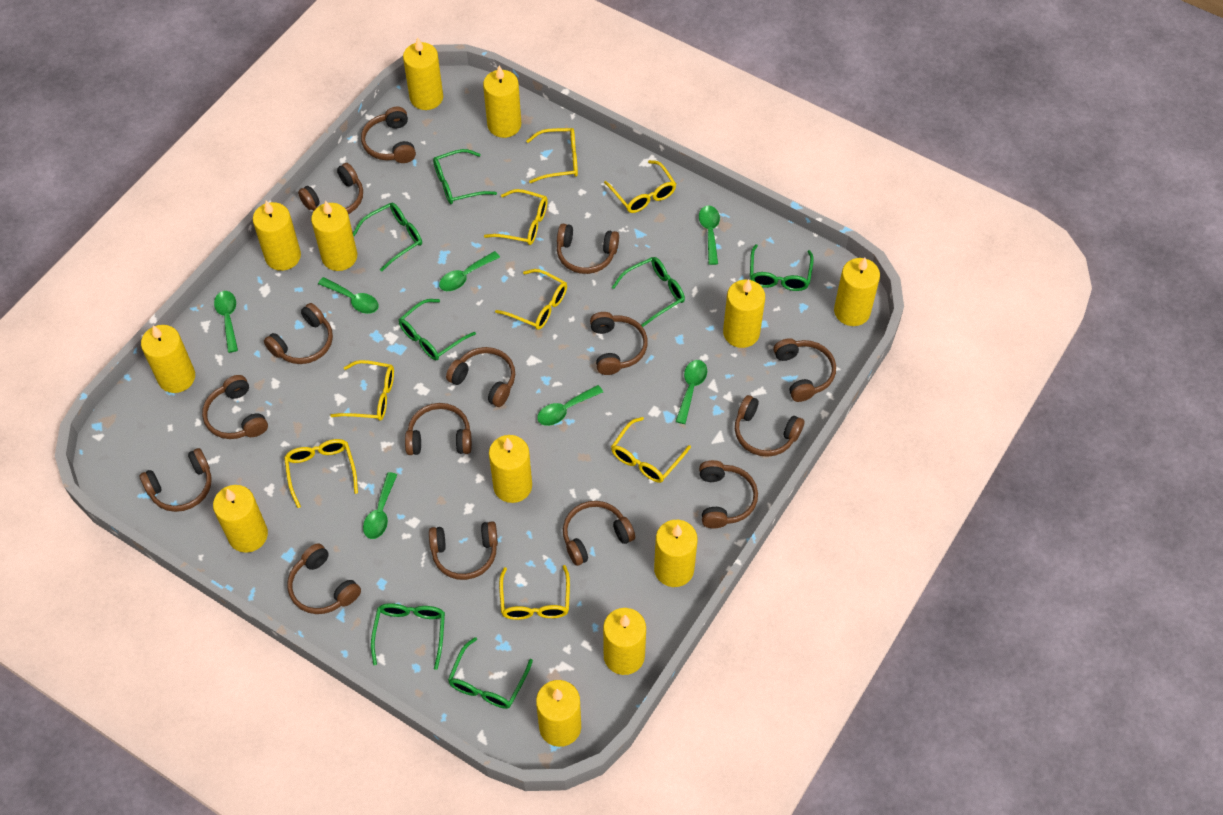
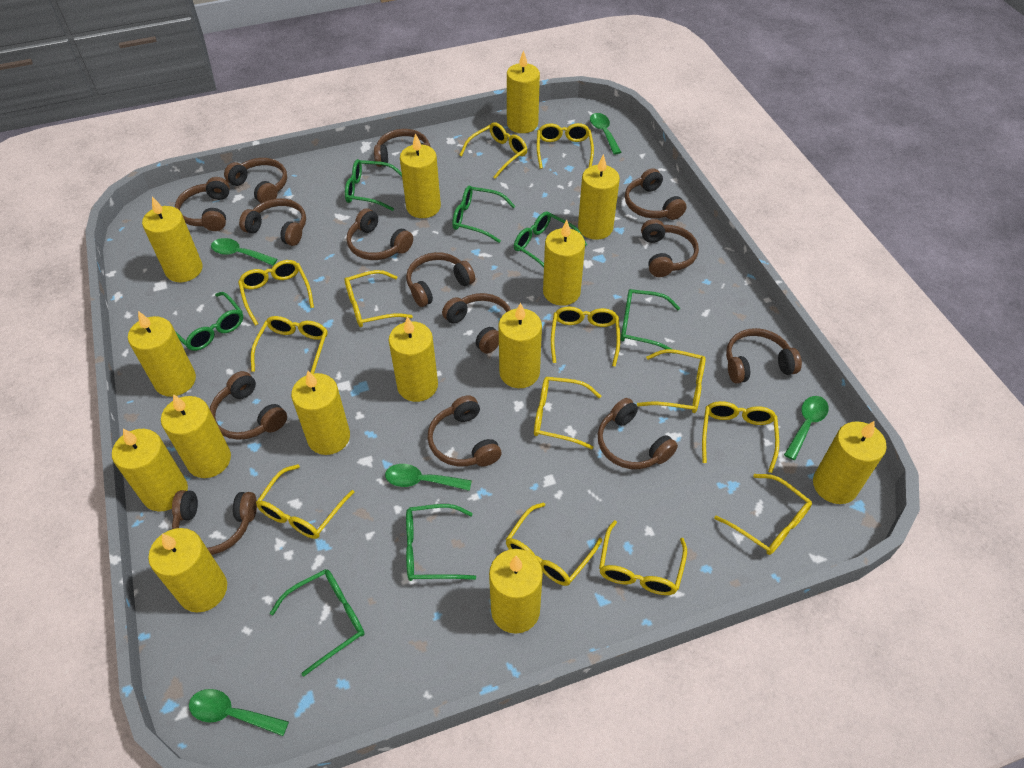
brown headphones: [139,448,211,512] [202,375,268,439] [264,303,333,364] [287,543,361,614] [298,163,363,214] [361,107,416,163] [405,403,472,455] [429,521,498,580] [446,347,515,407] [557,224,619,274] [563,501,635,566] [590,312,648,375] [699,460,758,528] [735,395,804,457] [773,338,836,402] = 15 -> [172,490,257,555] [175,177,230,231] [210,371,287,440] [224,158,287,203] [239,198,306,246] [347,208,413,260] [374,129,430,167] [406,252,475,307] [428,395,501,466] [442,293,511,354] [598,398,678,469] [625,168,687,220] [641,219,699,277] [726,328,802,383] = 14
green spoon: [214,291,238,353] [318,277,379,314] [363,472,397,539] [439,251,500,291] [537,385,603,426] [675,360,707,424] [699,206,720,265] = 7 -> [189,689,289,736] [211,238,277,266] [385,464,472,491] [590,113,621,154] [784,396,828,460] = 5
yellow candle: [141,325,195,393] [213,485,268,553] [253,201,301,271] [311,200,357,271] [403,37,443,110] [483,65,521,138] [489,435,532,503] [536,680,581,747] [603,608,646,675] [654,520,698,587] [723,279,765,348] [834,257,880,326] = 12 -> [112,429,188,512] [128,311,196,397] [142,197,203,282] [148,528,227,612] [161,394,231,478] [291,371,350,455] [389,316,438,402] [400,133,441,218] [489,549,543,634] [498,303,542,388] [507,50,540,133] [543,220,585,306] [578,154,620,240] [813,421,887,504] = 14
yellow glasses: [284,439,358,508] [330,360,394,421] [484,189,548,245] [495,269,567,330] [499,565,570,620] [526,128,578,183] [604,160,676,213] [611,417,691,483] = 8 -> [238,260,314,326] [251,316,328,374] [256,464,355,539] [344,270,413,327] [460,122,527,179] [505,502,602,586] [534,377,601,449] [537,123,594,169] [551,307,620,367] [599,520,687,595] [637,349,706,413] [702,401,779,473] [714,474,812,555] = 13

